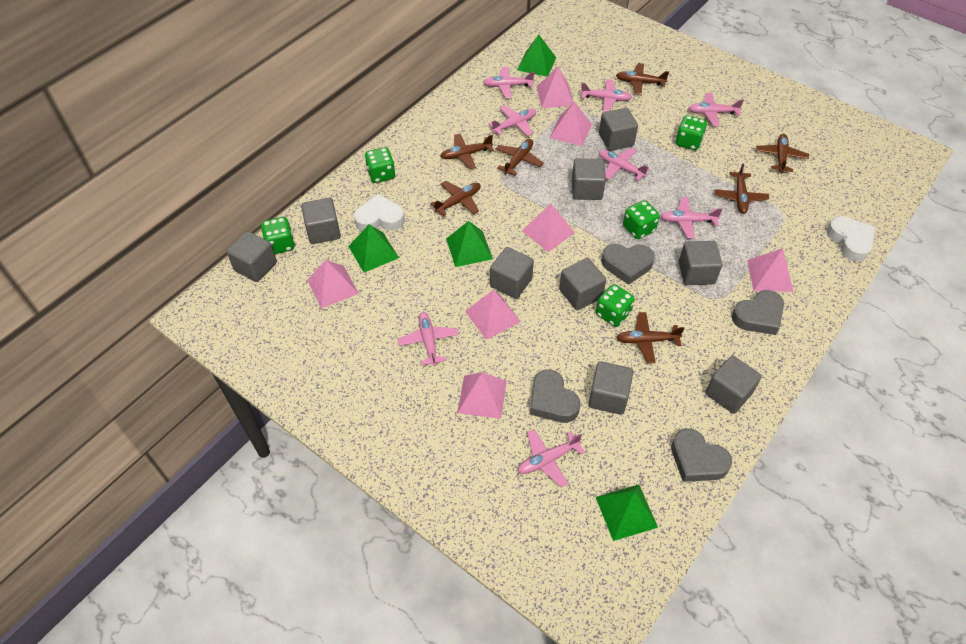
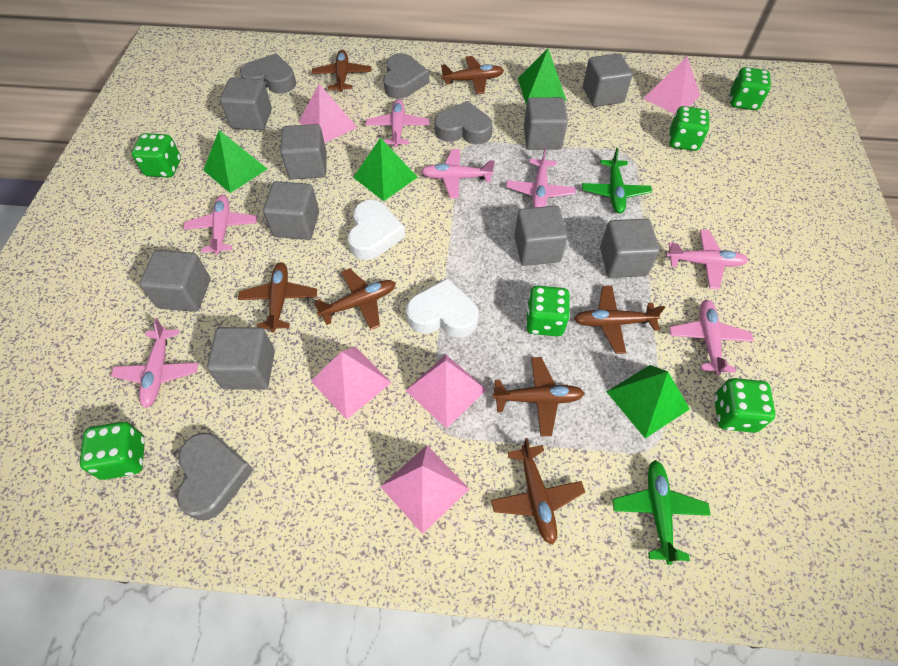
green dice: [261,217,295,254] [365,147,395,183] [596,284,635,327] [623,200,660,239] [676,115,707,150] = 5 -> [79,422,145,480] [132,133,181,177] [526,286,570,336] [669,106,709,151] [714,378,775,433] [730,67,771,110] = 6
green plane: none = 0 -> [582,148,652,214] [612,460,711,565] = 2
pink plane: [397,312,459,366] [483,67,535,98] [488,105,536,136] [518,429,585,487] [580,79,632,112] [599,148,650,181] [660,197,722,239] [688,93,744,126] = 8 -> [111,318,198,408] [183,195,257,255] [366,99,429,147] [421,149,495,198] [506,147,576,208] [666,229,748,290] [669,300,754,375] = 7
pink pyramid: [307,260,359,308] [457,372,507,419] [465,290,521,340] [522,204,575,252] [537,67,573,108] [549,102,592,146] [747,248,794,292] = 7 -> [299,84,357,143] [311,347,391,420] [380,445,469,534] [405,354,487,429] [643,57,700,114] = 5

